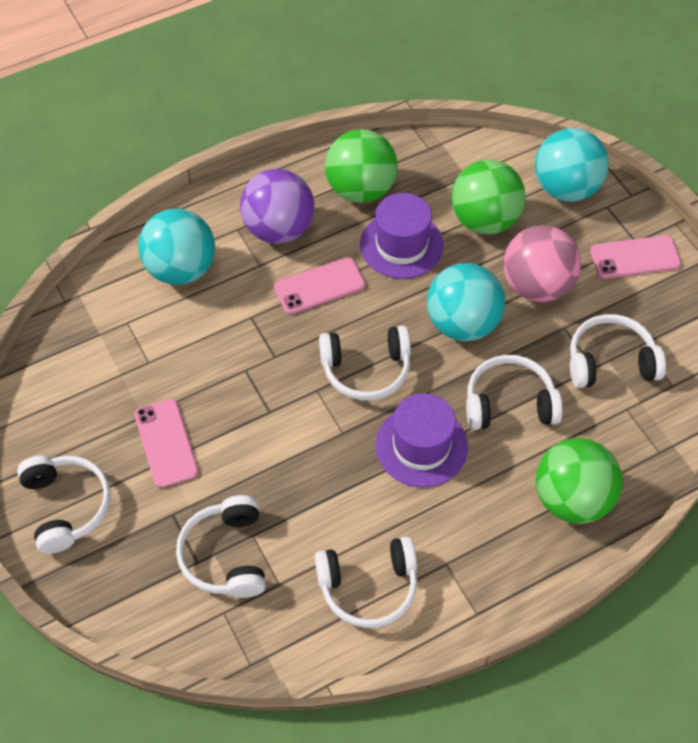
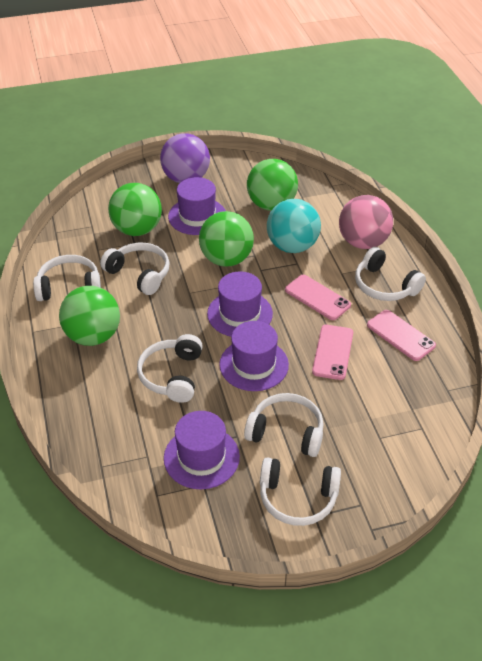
green ball: [325,129,398,203] [451,160,526,235] [536,438,623,524] = 3 -> [59,286,120,346] [108,183,162,236] [199,211,254,267] [247,159,298,211] = 4
purple hat: [360,193,444,279] [375,393,468,488] = 2 -> [164,411,240,489] [168,177,226,235] [207,271,273,337] [219,321,289,391] = 4
turquoise ball: [138,208,215,285] [427,263,505,341] [535,128,609,202] = 3 -> [267,199,321,253] = 1

